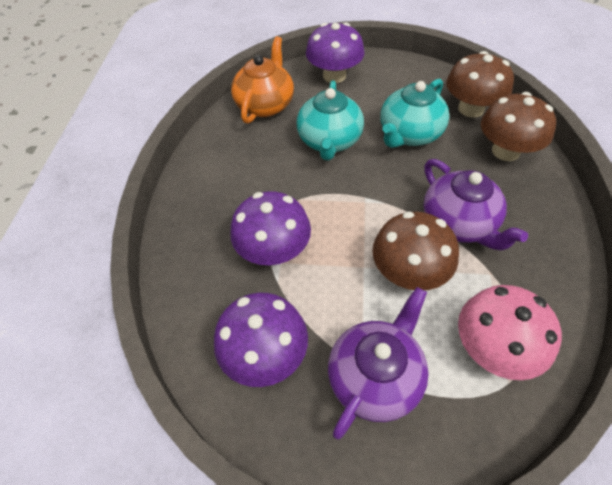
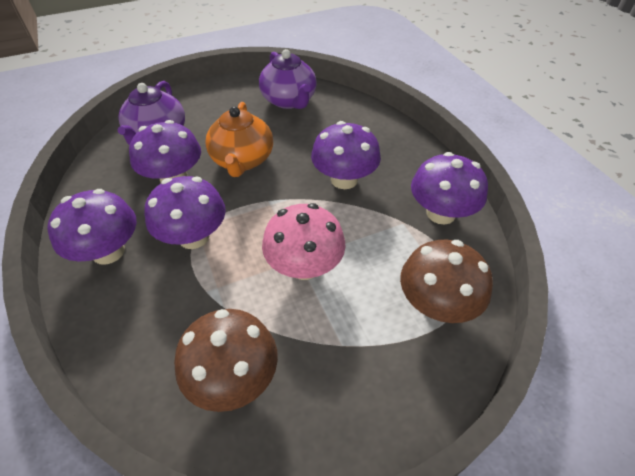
brown mushroom: [372,212,459,290] [446,51,514,118] [481,92,556,161] = 3 -> [174,309,278,412] [400,240,493,323] = 2
purple mushroom: [214,293,308,387] [230,191,311,265] [306,22,365,83] = 3 -> [47,189,136,265] [129,120,201,183] [144,176,226,249] [311,121,381,189] [411,152,488,225] = 5
turquoise teapot: [297,80,364,160] [381,79,449,148] = 2 -> none = 0

